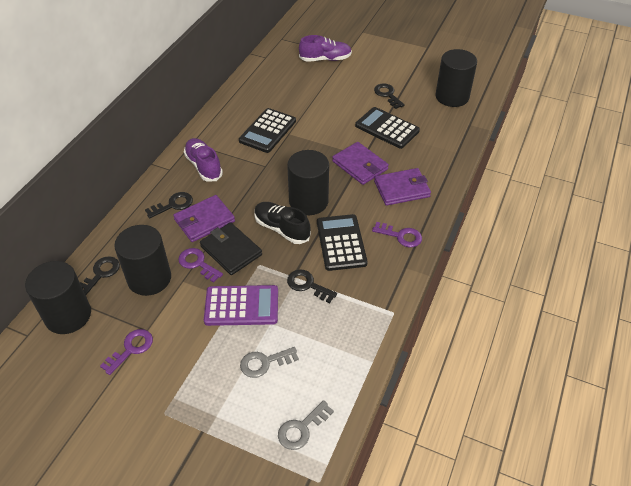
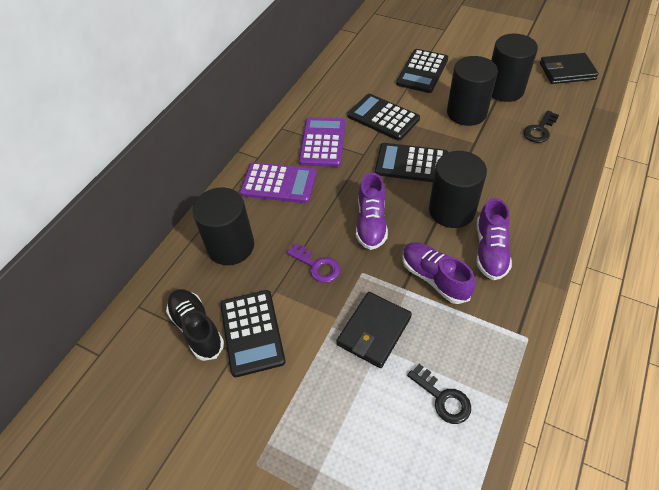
black calculator: [239,108,296,153] [317,214,368,271] [355,107,420,149] = 3 -> [220,290,286,377] [348,94,420,141] [375,143,448,182] [396,49,448,93] = 4
black key: [80,256,120,295] [145,192,193,218] [287,269,337,303] [374,83,405,109] = 4 -> [407,364,471,424] [524,111,559,143] = 2
black wallet: [200,222,262,275] = 1 -> [336,292,412,368] [540,53,599,84] = 2
grey key: [240,347,299,378] [278,400,334,450] = 2 -> none = 0
purple calculator: [204,285,278,326] = 1 -> [240,162,317,203] [299,117,345,167] = 2
purple key: [100,329,153,375] [178,248,223,283] [372,222,422,247] = 3 -> [287,243,340,283] = 1
purple shoe: [184,138,223,182] [299,35,352,62] = 2 -> [356,173,388,250] [402,242,475,304] [476,198,512,280] = 3
purple wallet: [173,195,235,242] [332,142,389,185] [374,168,431,206] = 3 -> none = 0

